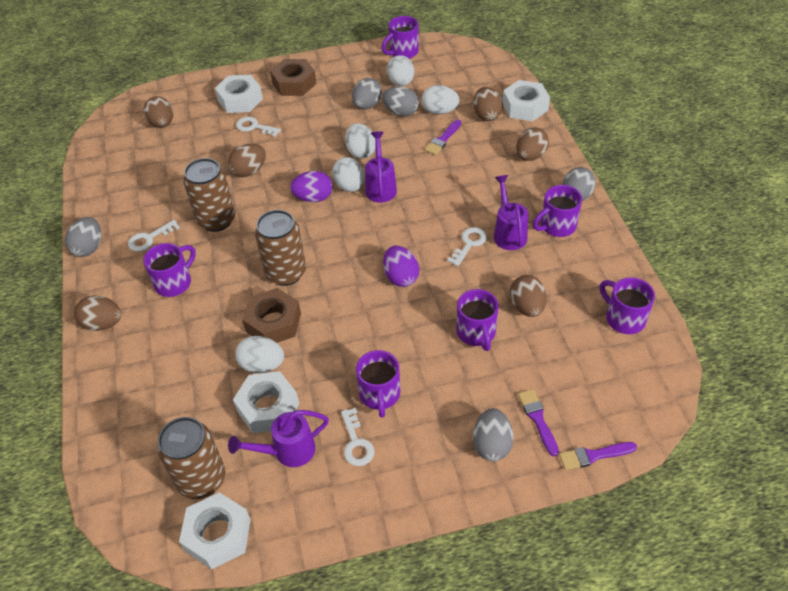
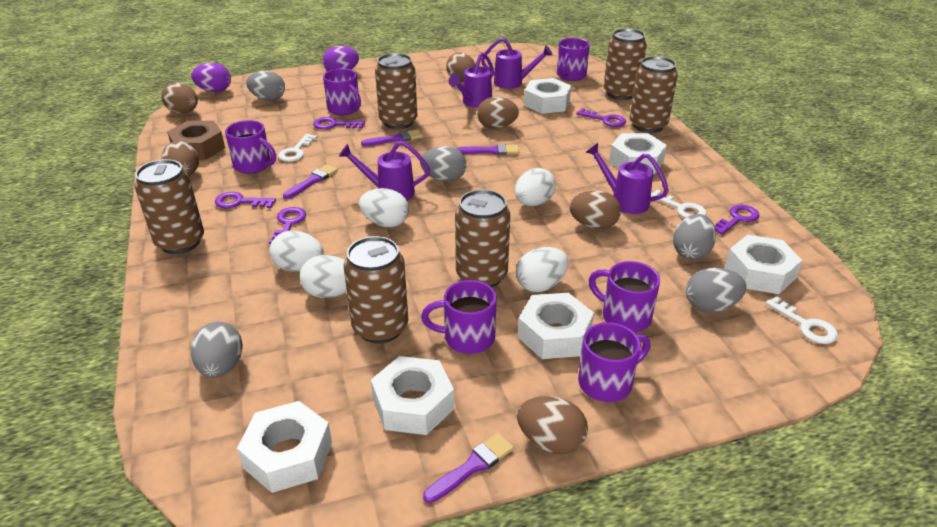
brown can: [157,417,225,499] [183,158,235,232] [255,210,306,286] = 3 -> [135,159,204,254] [344,236,408,344] [375,53,417,129] [455,189,510,287] [604,28,647,100] [630,56,678,133] = 6
brown nut: [242,288,301,343] [270,59,317,96] = 2 -> [167,121,225,160] = 1
purple brush: [425,120,461,155] [518,389,559,456] [559,442,637,470] = 3 -> [283,164,338,199] [361,129,423,146] [423,433,514,503] [456,144,519,155] = 4
purple key: none = 0 -> [215,192,276,208] [269,207,306,244] [313,117,365,129] [577,108,626,127] [714,205,760,235] = 5
purple watering can: [228,410,329,467] [365,131,397,203] [494,175,529,250] = 3 -> [339,141,430,200] [449,52,494,108] [481,38,553,89] [586,143,669,214] = 4
white key: [128,220,180,252] [236,117,281,137] [341,408,374,466] [447,227,487,266] = 4 -> [278,134,317,162] [651,189,707,218] [766,296,838,344] = 3
white nut: [179,492,251,570] [215,75,263,113] [233,371,299,433] [502,80,550,121] = 4 -> [237,401,332,493] [371,356,454,435] [518,293,594,359] [524,78,571,114] [609,133,667,174] [725,235,802,294] = 6

